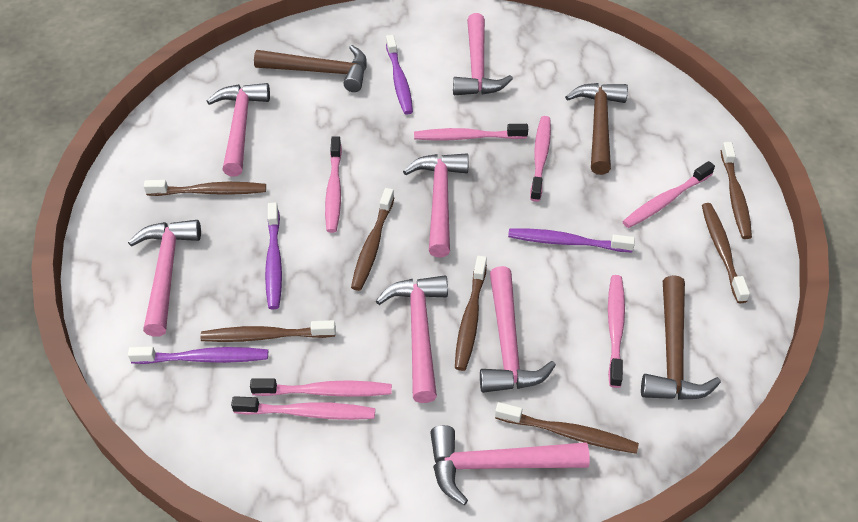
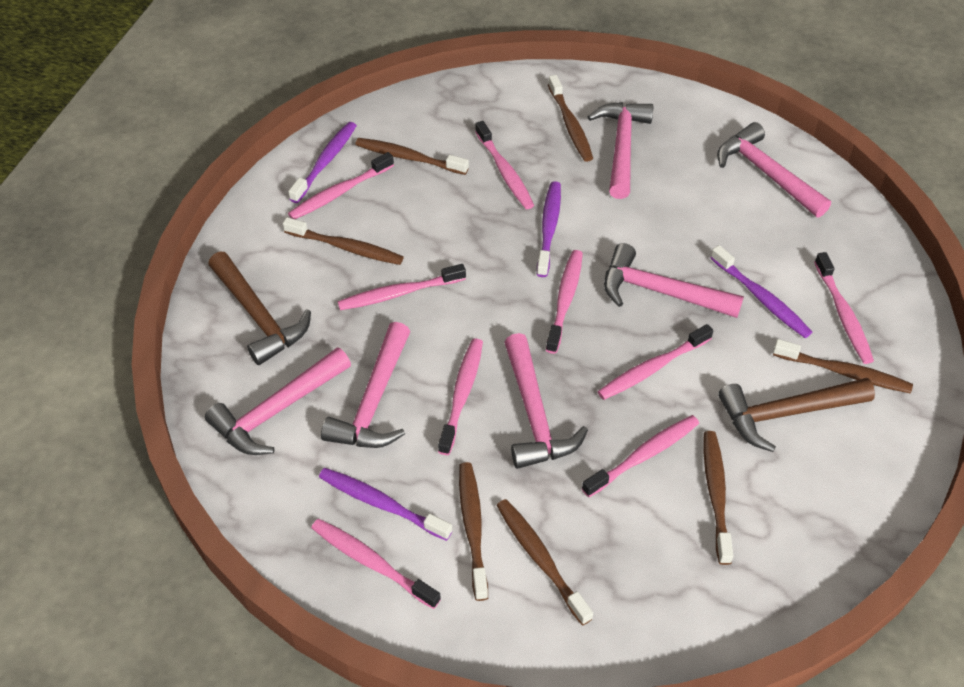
brown hammer: [254,45,367,92] [565,83,628,175] [641,275,721,400] = 3 -> [208,252,311,365] [718,378,875,452] = 2
pink hammer: [128,220,201,337] [207,83,270,176] [376,276,448,403] [403,153,469,257] [430,425,590,505] [453,13,513,95] [480,266,556,393] = 7 -> [205,347,351,455] [321,322,410,448] [504,333,588,469] [588,102,653,199] [604,243,744,318] [717,122,831,217] = 6
pink toothbrush: [231,396,375,420] [250,378,392,397] [325,136,342,233] [414,124,528,140] [530,116,551,202] [608,275,625,388] [622,161,715,228] = 7 -> [288,152,394,219] [311,519,441,609] [337,264,466,310] [438,338,483,455] [475,121,534,209] [546,250,583,354] [582,415,699,497] [597,324,713,400] [814,252,874,364] = 9

